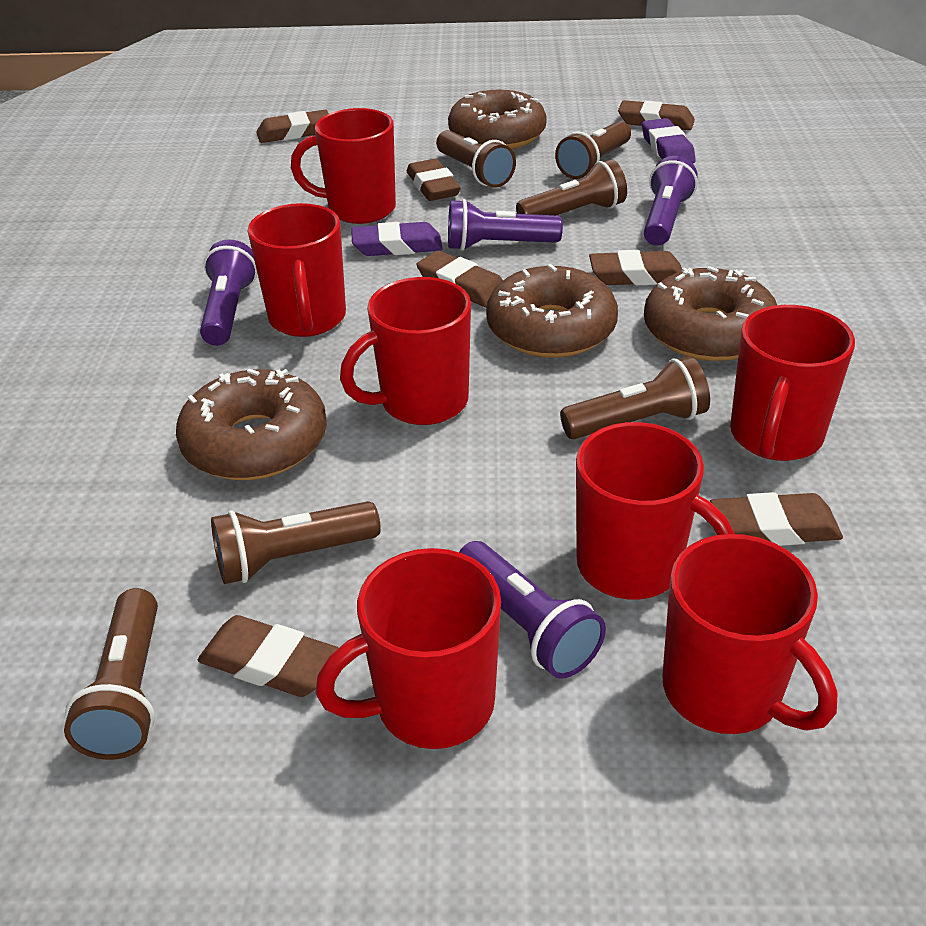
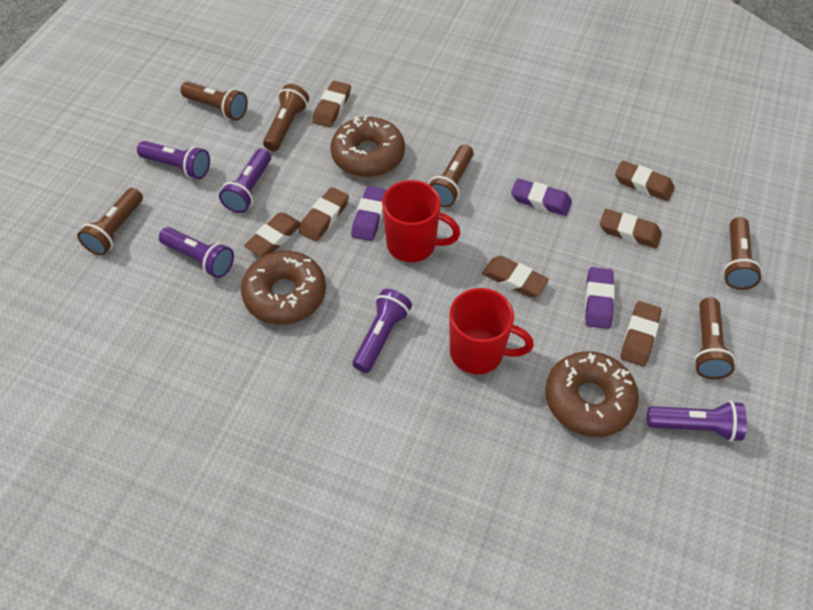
brown donut: [176,369,327,480] [448,90,547,149] [486,264,618,358] [644,266,777,361] = 4 -> [241,251,326,325] [330,116,405,177] [545,351,639,437] = 3
purple eraser: [351,222,443,256] [642,118,696,163] = 2 -> [351,186,387,241] [511,178,572,216] [585,267,615,329] = 3
purple flashlight: [200,239,257,346] [448,199,563,251] [459,541,606,679] [644,156,698,246] = 4 -> [137,141,210,179] [159,227,234,278] [219,148,271,213] [352,289,412,373] [647,401,747,442] = 5
red mug: [248,203,346,337] [291,108,396,224] [316,548,501,749] [340,277,471,425] [576,422,735,600] [662,534,837,734] [730,305,855,461] = 7 -> [382,180,460,262] [450,288,534,374] = 2

